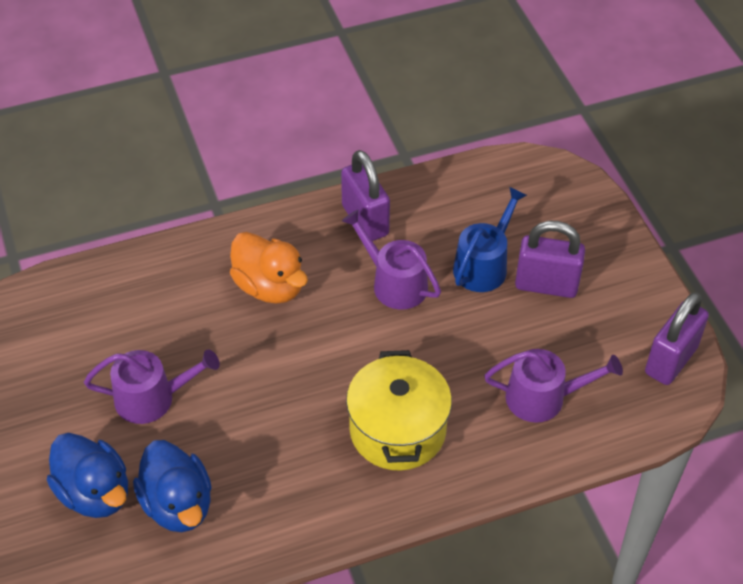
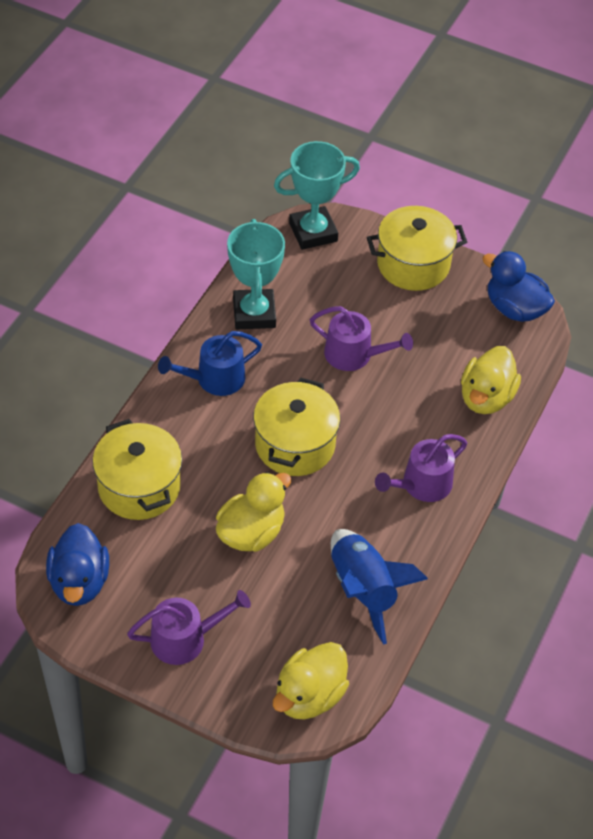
blue rocket: none = 0 -> [331,529,428,645] = 1
orange duck: [230,232,308,304] = 1 -> none = 0
purple padlock: [341,150,390,241] [515,221,585,298] [645,292,709,385] = 3 -> none = 0
turquoise trophy: none = 0 -> [227,219,285,329] [274,141,360,250] = 2
yellow duck: none = 0 -> [216,472,291,552] [273,642,349,720] [461,346,521,414] = 3
yellow pot: [346,350,452,471] = 1 -> [92,419,182,520] [253,377,340,476] [367,206,467,291] = 3

